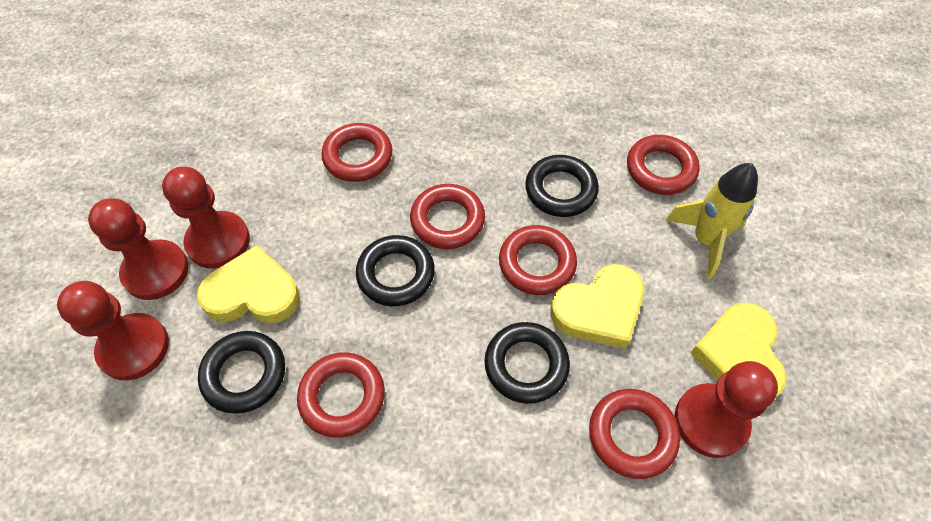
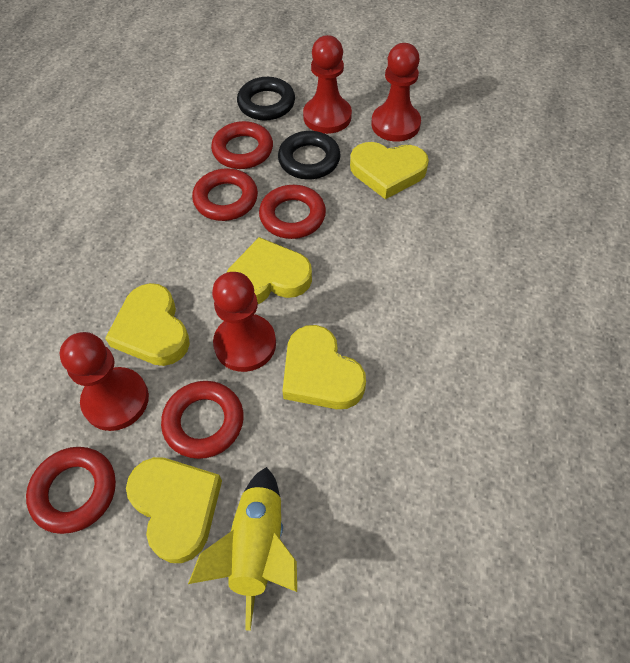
black ring: [198,331,285,414] [356,235,435,306] [484,322,570,404] [525,155,599,217] = 4 -> [237,77,295,121] [278,131,340,179] = 2
red ring: [297,352,385,438] [321,123,392,182] [410,184,485,249] [499,225,577,295] [589,389,680,479] [627,135,699,195] = 6 -> [26,447,116,534] [161,381,244,459] [192,168,258,221] [211,121,273,169] [259,185,326,239] = 5
yellow heart: [197,245,300,324] [550,264,644,349] [691,303,786,397] = 3 -> [105,283,190,366] [126,457,222,563] [226,237,312,304] [282,325,366,409] [350,142,429,199] = 5

